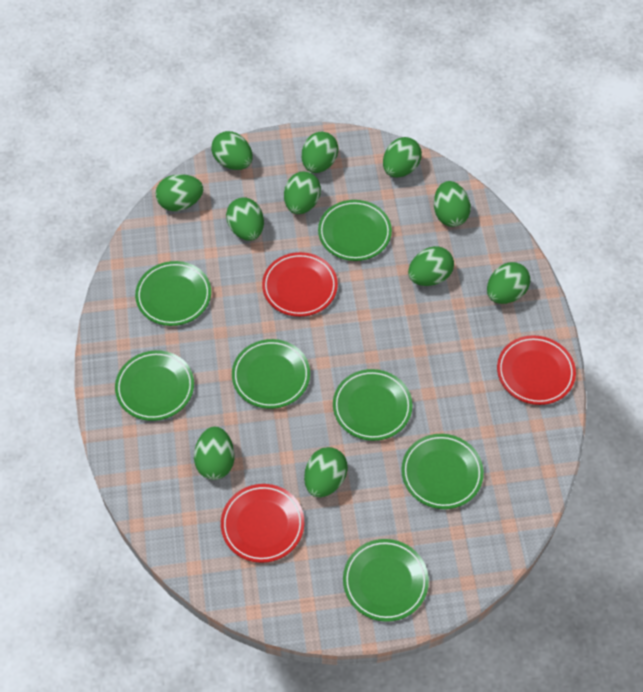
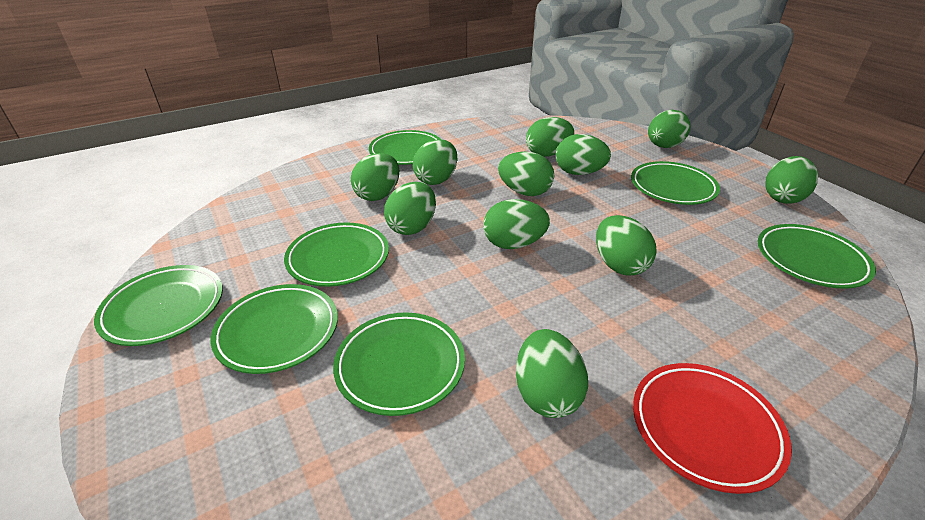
red plate: [221,484,304,563] [262,252,338,317] [497,335,576,405] = 3 -> [633,363,792,494] = 1

